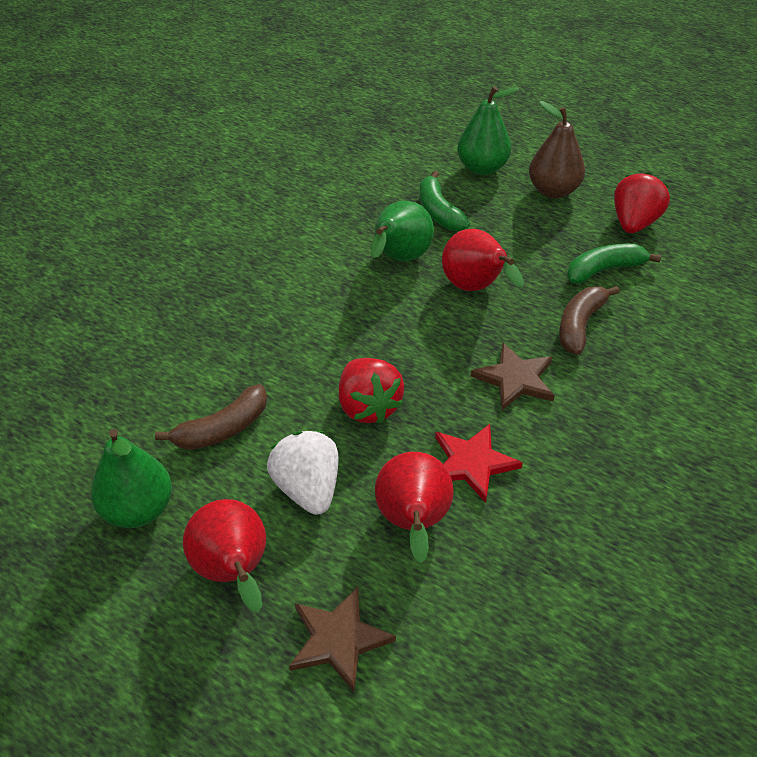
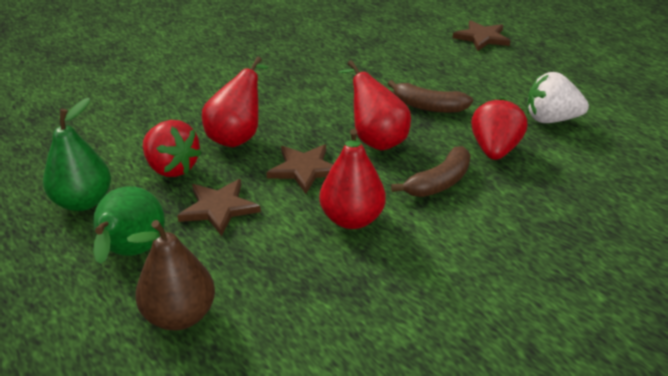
brown star: [289,587,396,692] [471,342,555,410] = 2 -> [177,179,261,236] [266,144,333,194] [453,20,510,51] = 3
green banana: [420,171,470,231] [567,244,661,284] = 2 -> none = 0
green pear: [91,429,172,528] [371,201,434,261] [457,86,519,175] = 3 -> [43,98,111,211] [93,186,165,264] = 2
red star: [435,424,523,503] = 1 -> none = 0

